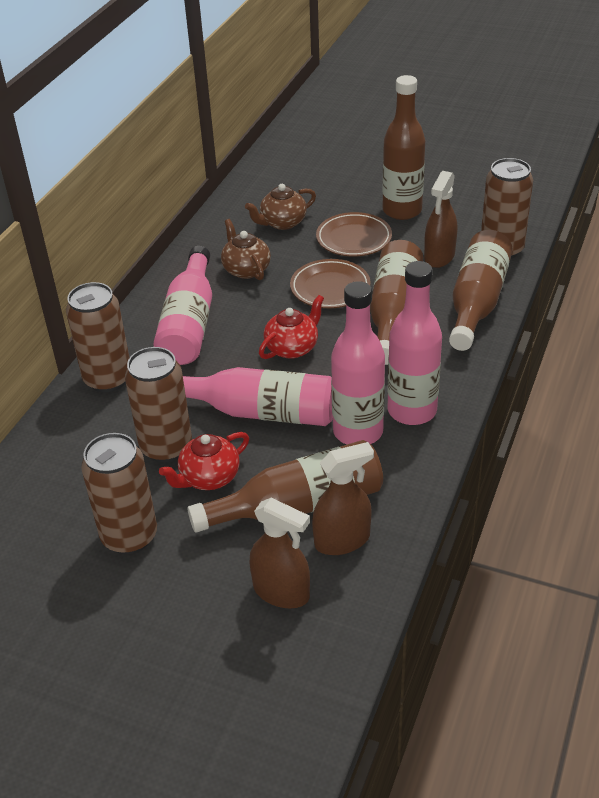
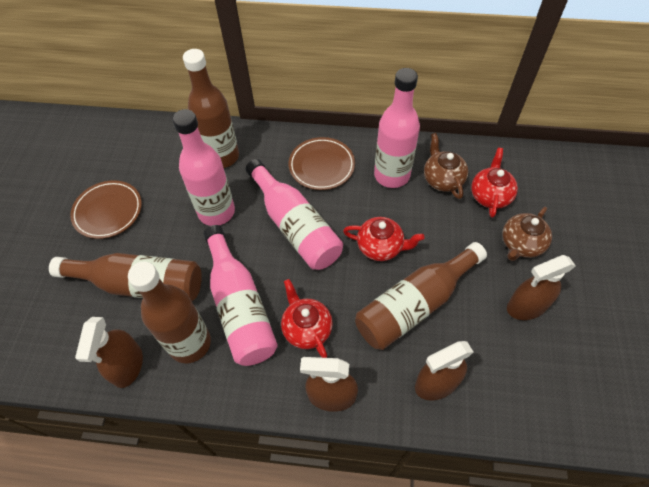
brown can: [66,282,130,392] [81,433,157,554] [125,347,192,462] [481,158,533,259] = 4 -> none = 0
brown spray bottle: [249,498,310,608] [312,442,374,555] [424,171,457,268] = 3 -> [75,317,143,388] [300,357,358,412] [415,341,473,401] [507,255,576,320] = 4
red teapot: [159,432,249,490] [259,295,324,359] = 2 -> [281,279,333,358] [343,217,425,261] [471,148,518,218] = 3

